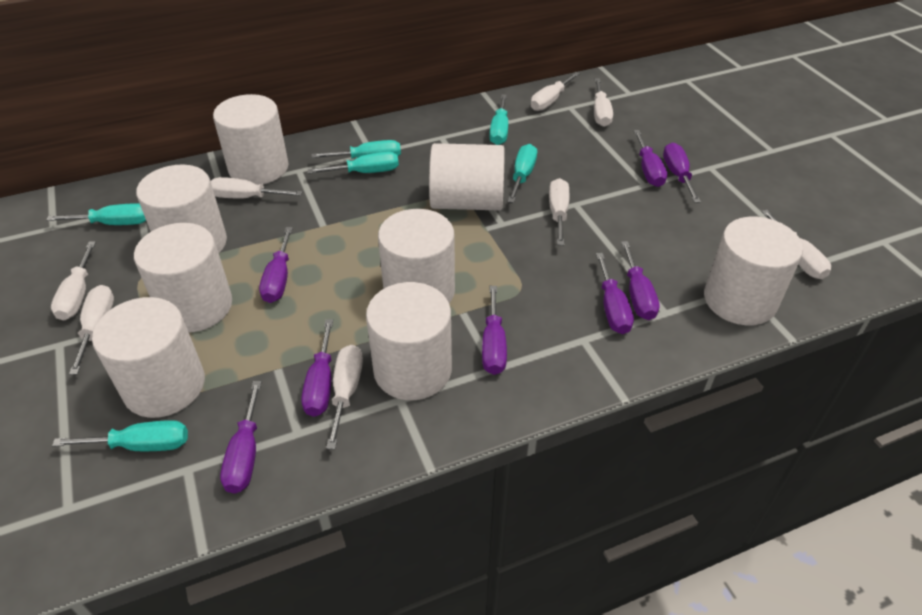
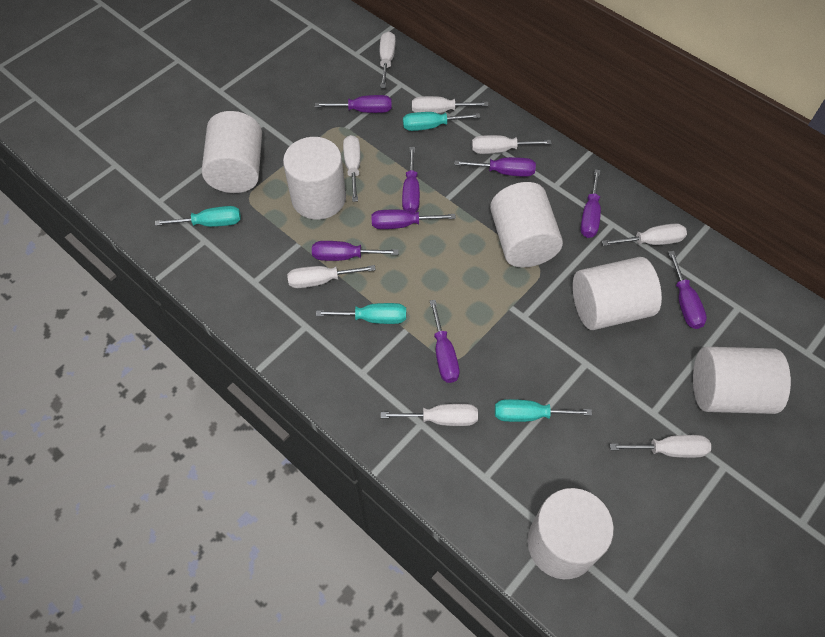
turquoise screwdriver: [46,203,146,225] [52,420,188,451] [307,152,399,174] [312,140,401,159] [489,94,508,145] [508,144,537,203] = 6 -> [155,206,241,227] [316,303,406,324] [403,112,480,131] [495,399,592,422] = 4
white cylinder: [92,297,205,418] [134,223,232,332] [136,164,227,253] [213,94,288,185] [366,282,452,400] [378,209,455,303] [429,143,505,211] [704,217,803,325] = 8 -> [202,111,262,193] [283,137,346,220] [490,182,563,267] [527,488,614,579] [573,257,662,330] [693,347,791,414] = 6

